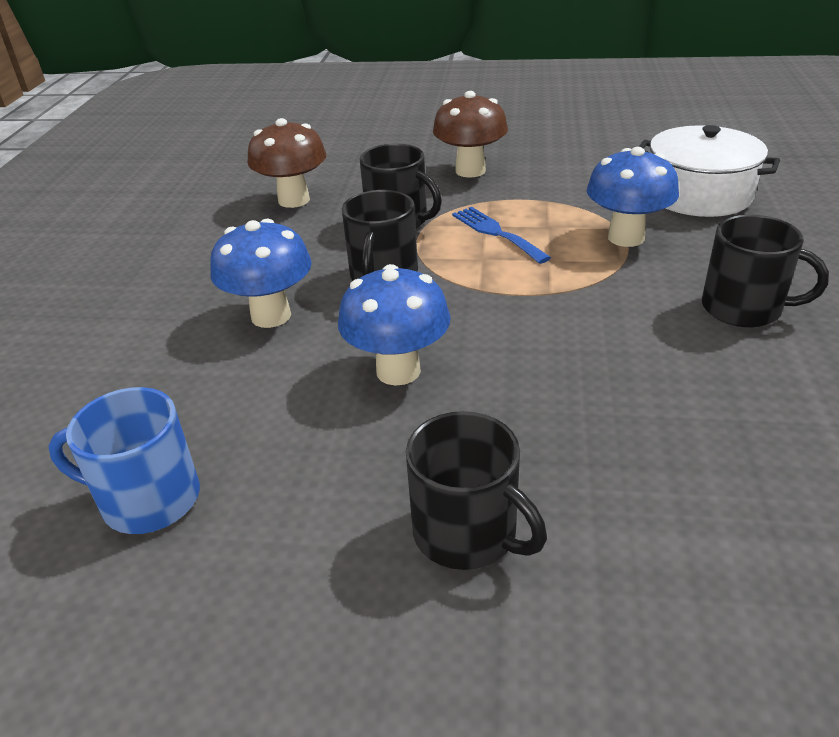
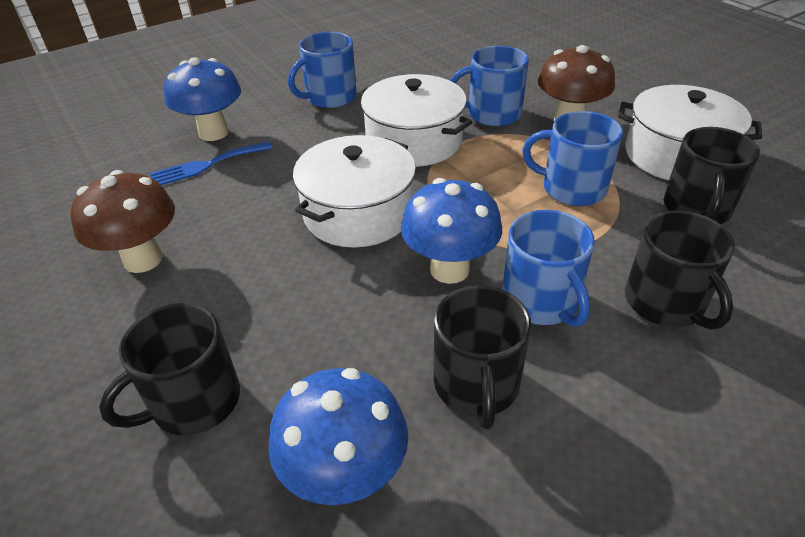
blue mug: [48,387,200,534] = 1 -> [288,32,357,108] [450,46,529,126] [502,210,595,327] [522,111,623,206] = 4
white pot: [639,125,780,217] = 1 -> [293,135,416,248] [360,74,472,167] [618,85,762,180] = 3

